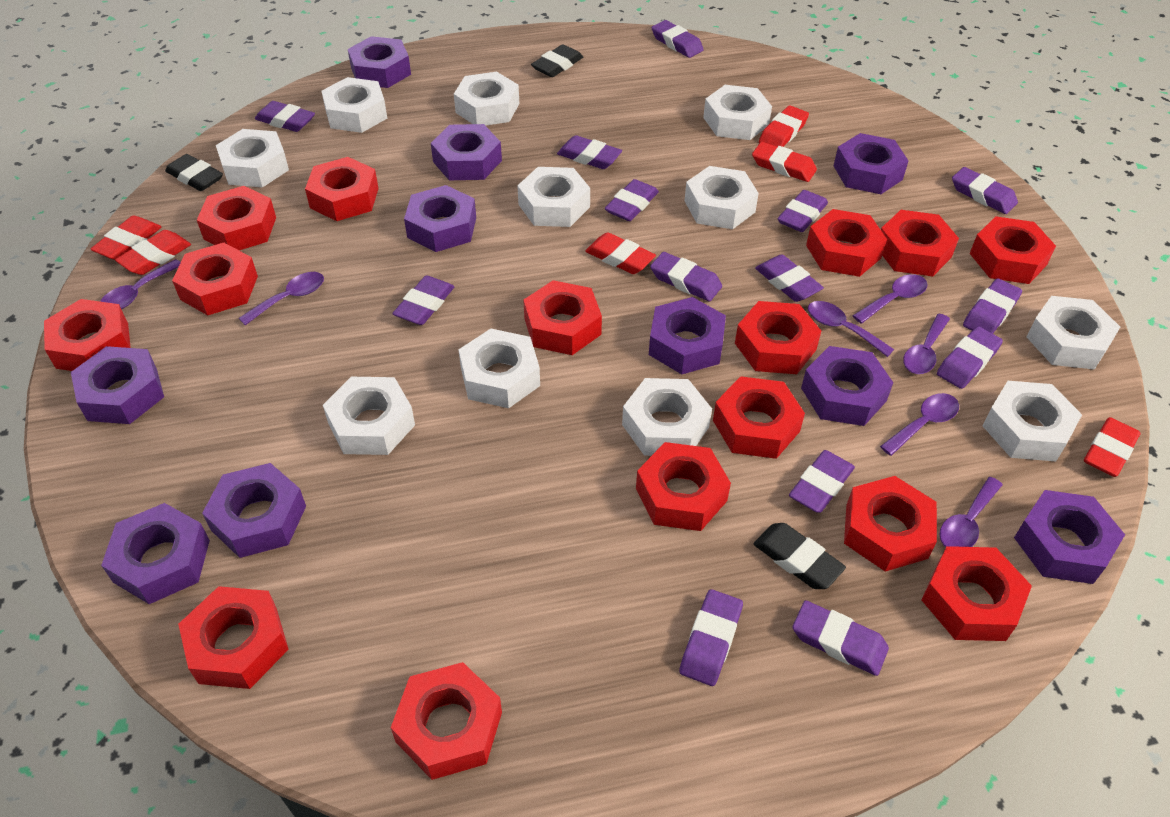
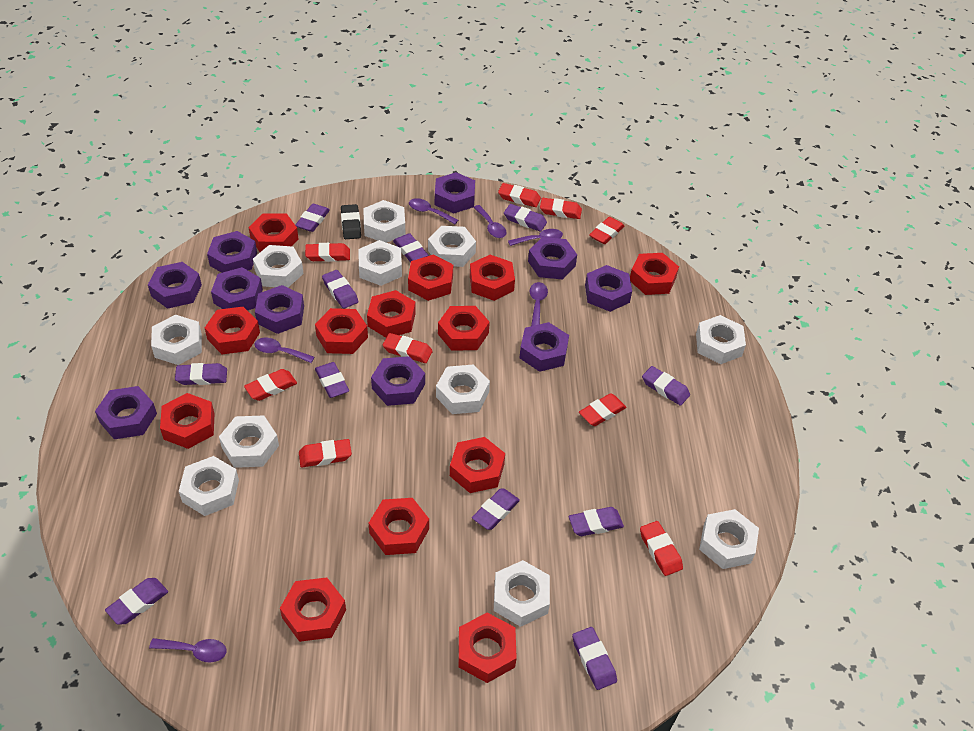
black eraser: [165,154,223,191] [531,44,583,77] [754,523,846,589] = 3 -> [341,204,361,239] = 1
purple eraser: [255,101,315,132] [392,276,454,325] [557,135,622,169] [605,179,659,221] [650,252,722,301] [651,20,704,58] [679,589,743,686] [755,254,824,302] [778,190,828,232] [789,450,855,513] [793,600,889,676] [937,326,1003,389] [952,167,1018,214] [963,278,1022,334] = 14 -> [105,578,168,625] [175,363,227,385] [295,204,330,232] [315,362,349,398] [322,270,359,309] [393,233,428,262] [472,488,520,530] [504,204,547,232] [569,507,624,536] [572,627,617,690] [642,366,690,406] = 11
purple spoon: [100,259,181,309] [239,272,324,325] [808,301,894,357] [853,274,928,324] [880,393,959,456] [903,314,950,374] [939,477,1003,547] = 7 -> [149,638,227,662] [254,338,315,363] [409,198,458,224] [473,205,507,238] [508,229,563,246] [529,282,548,326] = 6
red eraser: [91,216,161,260] [115,230,191,275] [585,232,656,274] [752,142,817,182] [759,105,809,147] [1084,417,1140,477] = 6 -> [244,369,297,401] [299,439,352,467] [305,243,350,262] [383,333,433,363] [498,183,541,207] [540,198,582,219] [579,393,626,426] [589,217,624,244] [640,521,683,576] = 9
red nut: [44,299,131,371] [172,243,258,315] [178,586,289,689] [197,186,276,250] [305,157,378,221] [391,662,502,780] [523,280,602,355] [636,442,731,531] [713,376,805,459] [735,301,821,374] [806,209,887,277] [844,476,937,572] [881,210,959,276] [922,546,1032,641] [970,216,1056,284] = 15 -> [160,393,214,449] [205,307,260,354] [249,213,298,252] [280,577,346,642] [315,308,368,354] [367,290,416,337] [369,498,429,555] [408,254,453,301] [438,306,490,351] [450,437,505,493] [459,613,517,683] [470,255,515,301] [630,253,679,295] = 13

